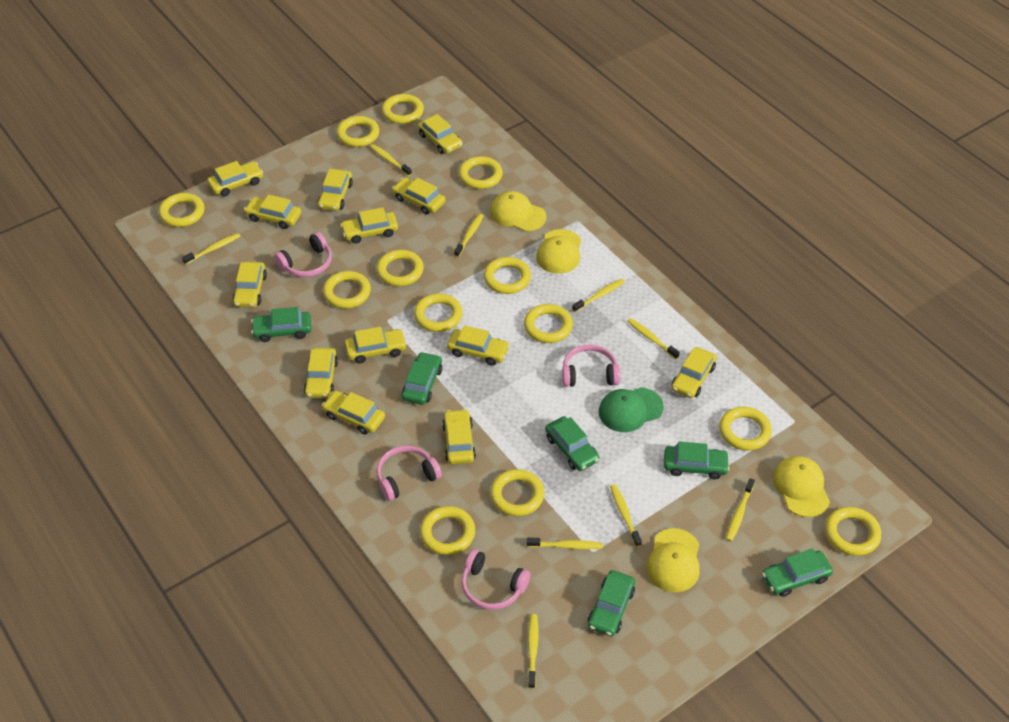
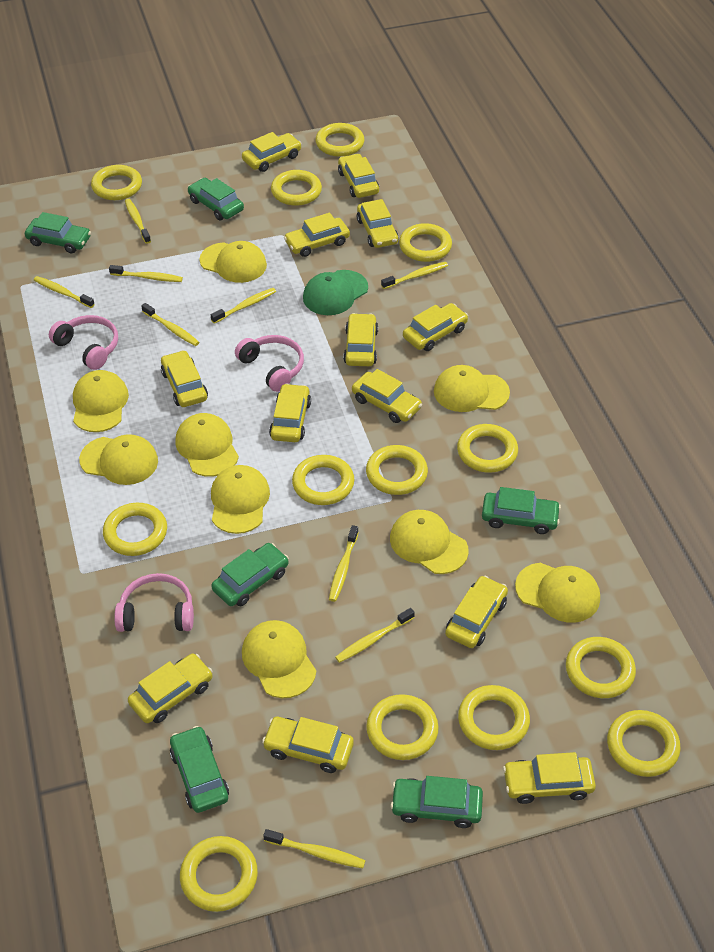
pink headphones: [274,232,332,277] [376,446,442,501] [461,549,530,610] [562,344,620,387] = 4 -> [49,315,118,370] [114,573,194,632] [235,335,304,392] = 3
yellow cap: [490,191,547,232] [536,229,581,274] [646,528,700,592] [773,456,830,517] = 4 -> [73,370,129,432] [79,434,158,485] [175,413,239,477] [199,241,267,283] [211,465,270,534] [242,620,316,698] [390,510,469,574] [434,365,510,412] [515,563,600,623] = 9

